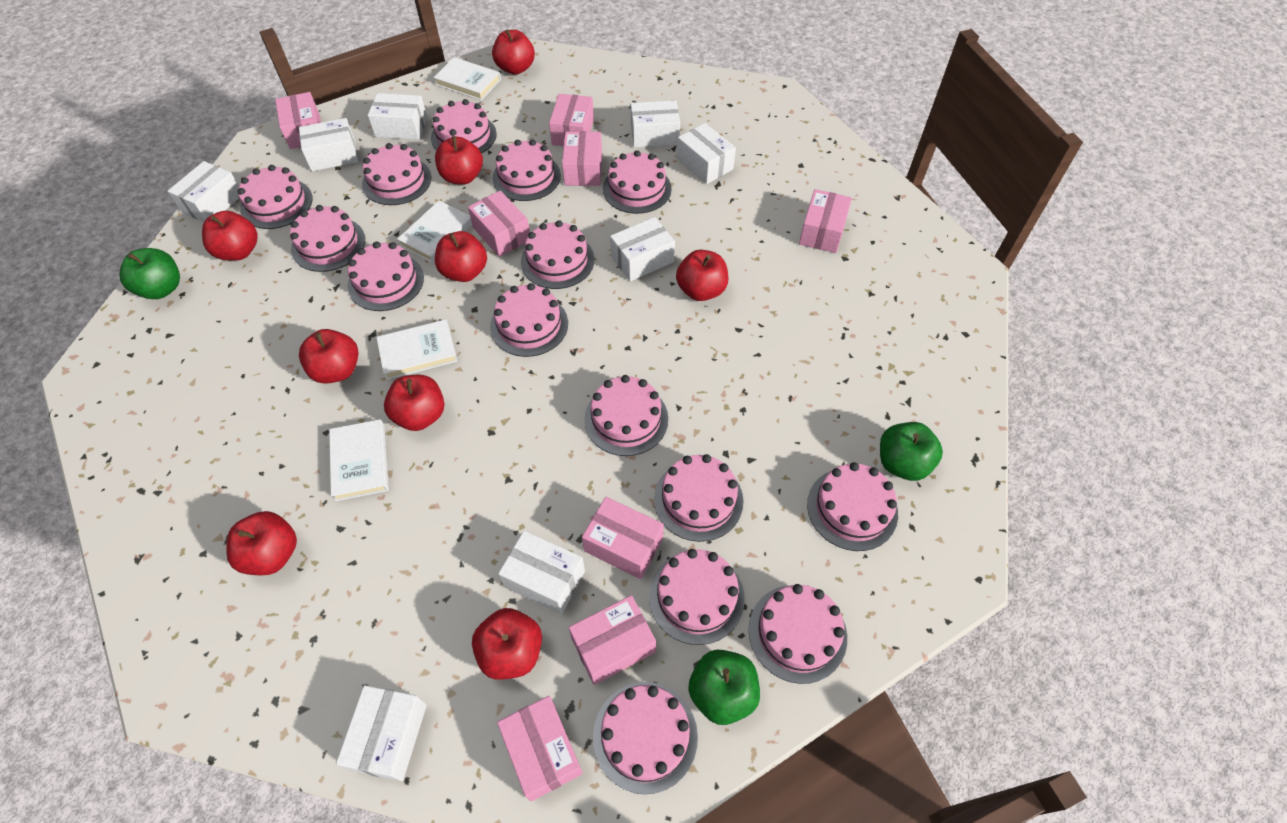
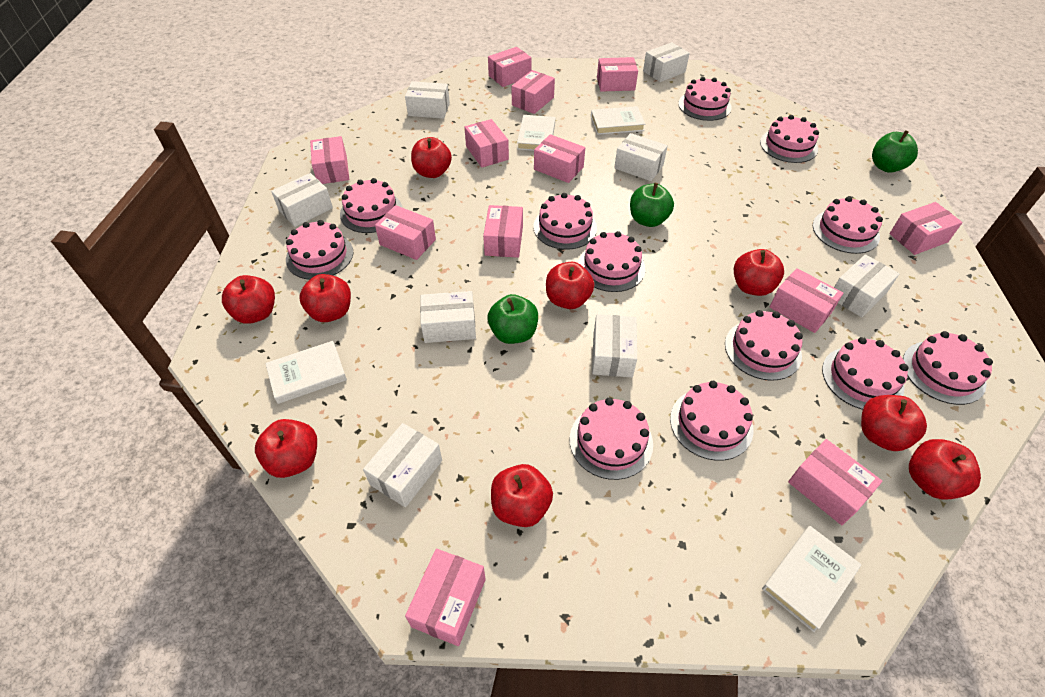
pink box: [275,92,321,149] [468,191,530,257] [497,696,583,801] [549,94,594,146] [562,131,602,186] [569,595,656,685] [582,497,664,579] [799,189,852,253] = 8 -> [310,136,349,184] [375,205,436,260] [405,549,486,646] [464,119,509,168] [483,205,523,258] [488,47,532,87] [511,70,555,114] [534,134,585,183] [597,57,638,92] [770,268,843,333] [788,439,882,525] [889,202,963,255] = 12
pink cake: [238,165,313,229] [290,205,365,272] [348,242,424,311] [362,143,431,205] [431,99,497,153] [490,283,568,357] [492,139,561,201] [521,220,594,289] [584,375,668,456] [593,682,698,794] [603,150,672,214] [649,549,745,645] [654,454,743,542] [749,584,847,684] [807,462,898,551] = 15 -> [286,220,353,280] [340,178,403,233] [534,193,597,250] [570,398,653,480] [578,231,645,292] [670,381,754,461] [678,77,732,121] [725,310,803,381] [760,115,819,163] [813,196,883,254] [822,337,908,410] [903,331,993,405] = 12

